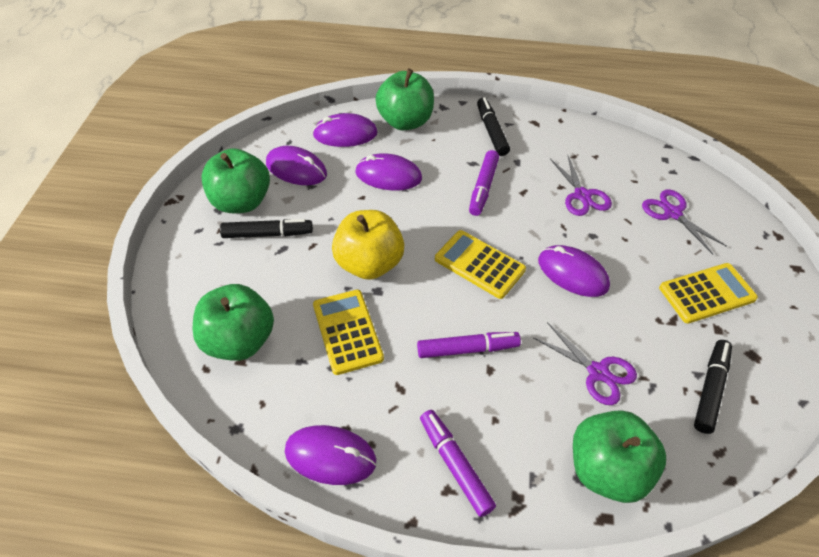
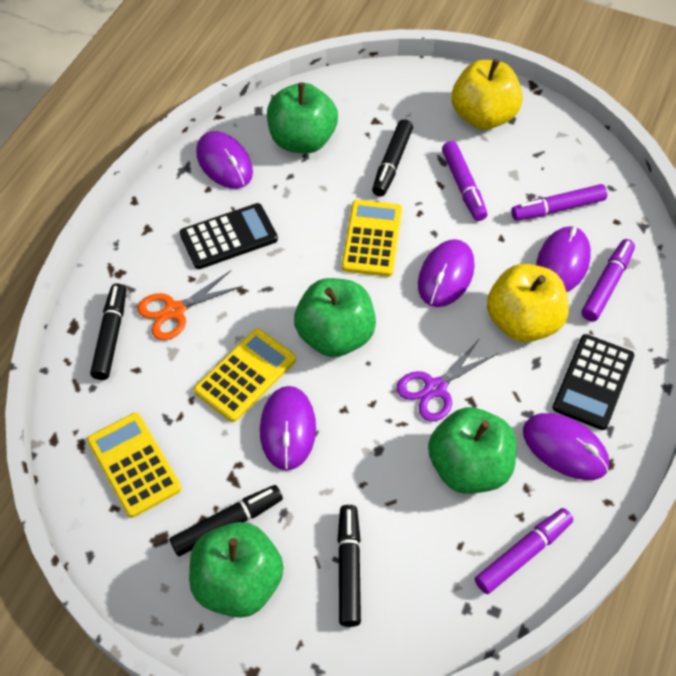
black calculator: none = 0 -> [180,203,278,269] [552,334,634,430] = 2
black marker: [220,219,313,238] [477,98,510,156] [694,340,732,434] = 3 -> [90,283,126,380] [170,485,283,556] [337,505,361,627] [372,119,413,196] = 4
orange scissors: none = 0 -> [137,270,243,340] = 1
purple marker: [417,332,521,358] [420,410,496,517] [469,150,499,216] = 3 -> [442,141,487,221] [475,508,573,594] [511,184,607,221] [581,239,635,321] = 4
purple scissors: [533,322,637,405] [550,154,612,216] [642,189,727,254] = 3 -> [396,338,498,422] = 1
yellow apple: [332,210,404,280] = 1 -> [452,59,523,130] [487,264,569,342] = 2

